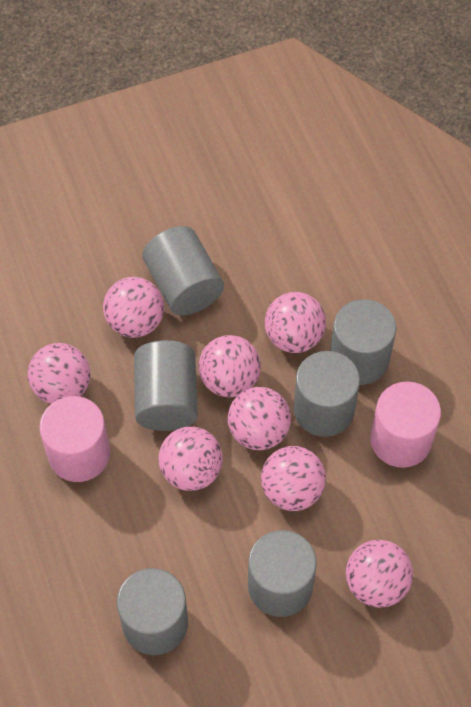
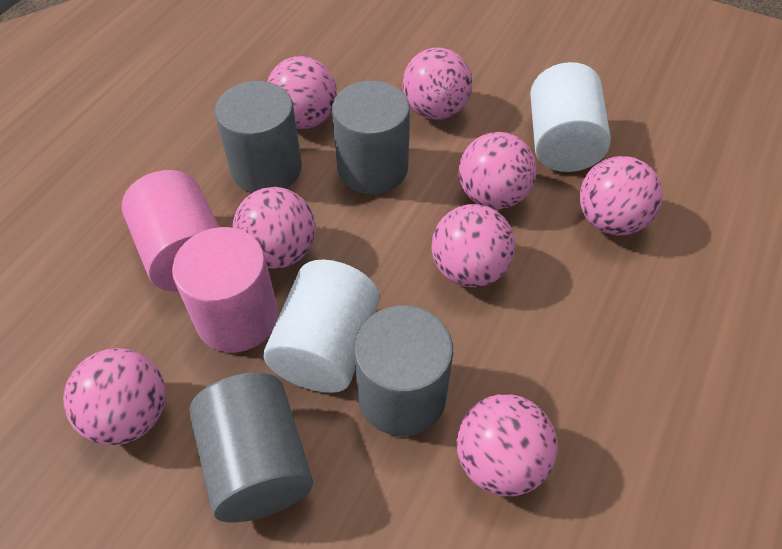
grey cylinder: [117,568,188,655] [134,340,198,431] [142,226,224,315] [248,530,317,617] [293,351,360,437] [330,299,396,385] = 6 -> [189,372,313,522] [215,81,302,193] [332,81,410,194] [354,305,453,436] = 4
white cylinder: none = 0 -> [264,260,379,393] [530,62,611,172] = 2

